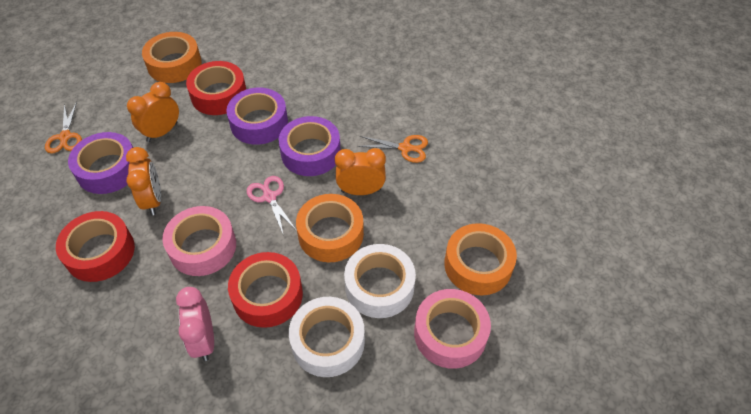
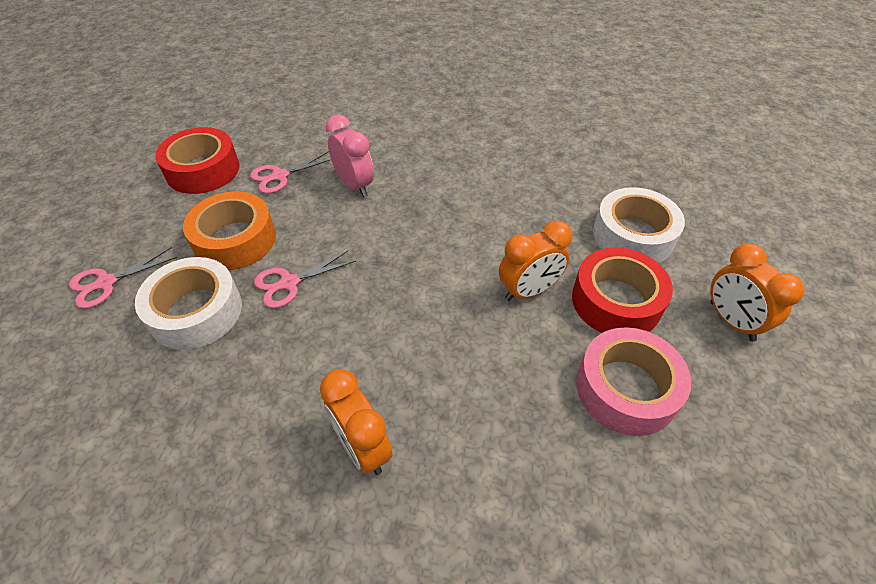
orange scissors: [45,102,82,154] [357,135,428,163] = 2 -> none = 0
orange tape: [142,32,202,83] [296,194,364,262] [444,223,517,295] = 3 -> [183,191,276,270] = 1
pink scissors: [247,176,297,236] = 1 -> [69,247,177,309] [250,151,331,194] [254,251,356,308] = 3
pink tape: [162,206,236,276] [414,289,491,369] = 2 -> [576,327,691,436] = 1
purple tape: [68,132,133,194] [226,88,288,145] [279,116,341,176] = 3 -> none = 0
red tape: [56,211,135,282] [186,61,246,115] [228,252,303,328] = 3 -> [155,127,239,194] [572,247,673,333] = 2

